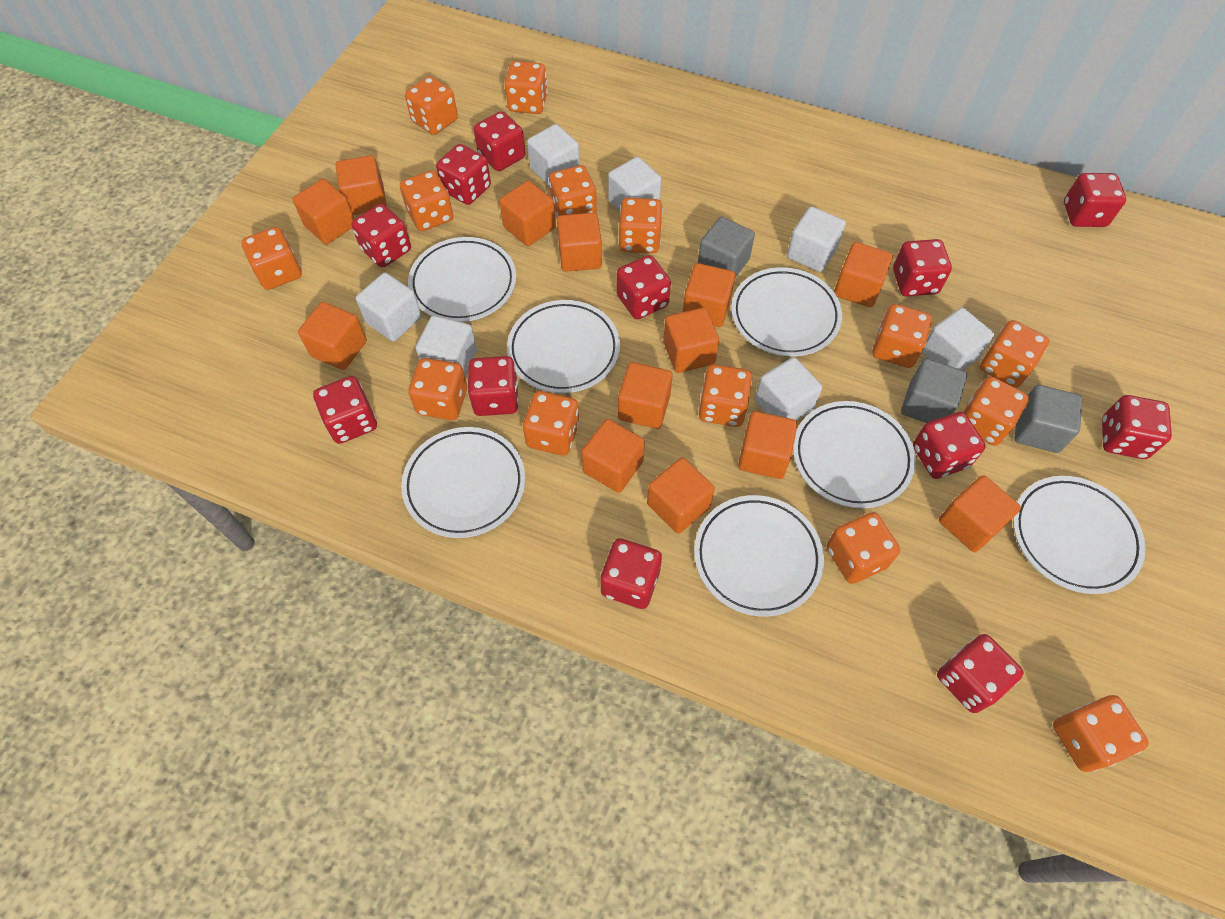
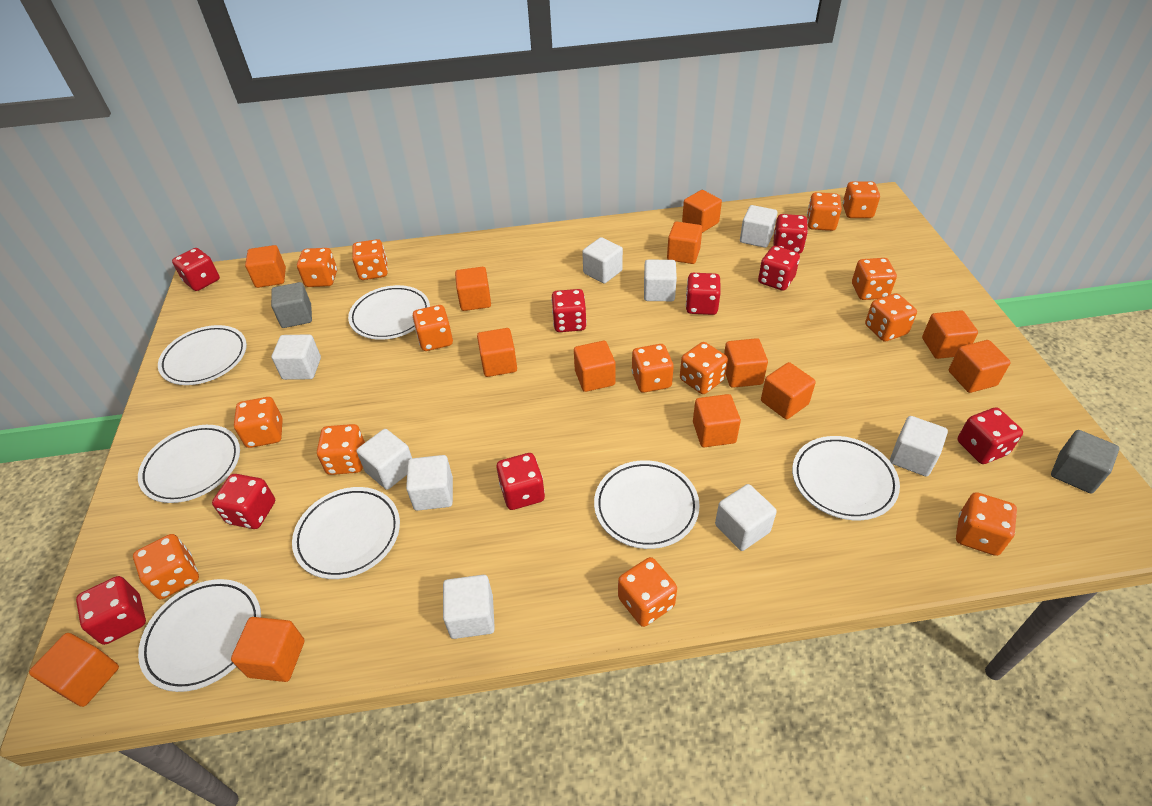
grey cube: [698,217,755,278] [901,358,967,423] [1014,385,1082,453] = 3 -> [271,282,312,328] [1051,430,1119,493] = 2
red dice: [313,376,377,444] [351,204,411,267] [436,144,491,205] [468,356,519,416] [474,111,525,171] [600,538,662,609] [617,255,671,319] [893,239,952,296] [913,412,986,479] [937,634,1024,713] [1064,173,1126,227] [1102,395,1172,459] = 12 -> [76,576,146,645] [172,248,220,291] [212,474,275,529] [496,453,545,510] [551,289,587,332] [686,273,721,315] [758,246,800,291] [774,214,808,254] [957,407,1023,464] = 9
white cube: [356,273,421,341] [416,316,477,375] [527,124,580,186] [608,157,661,211] [755,357,822,421] [787,206,846,272] [922,308,994,370] = 7 -> [271,334,321,380] [356,429,412,490] [406,455,453,511] [443,575,495,639] [582,237,623,284] [644,260,677,301] [715,484,777,551] [740,205,777,248] [890,416,948,477] = 9

